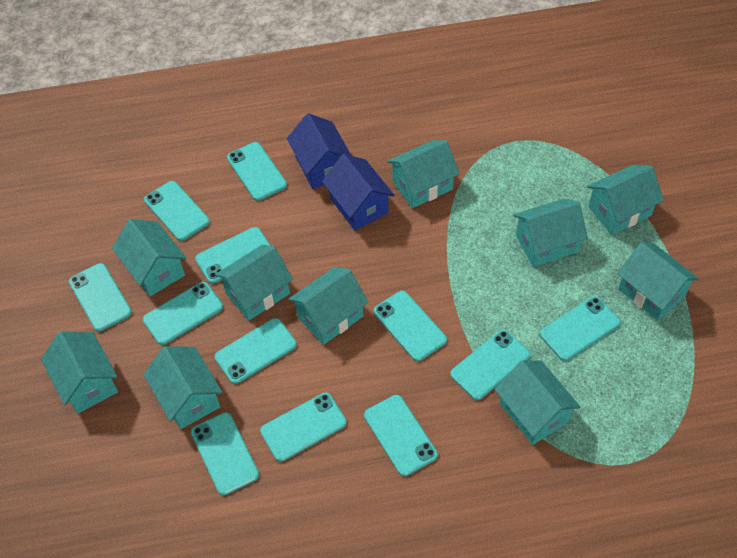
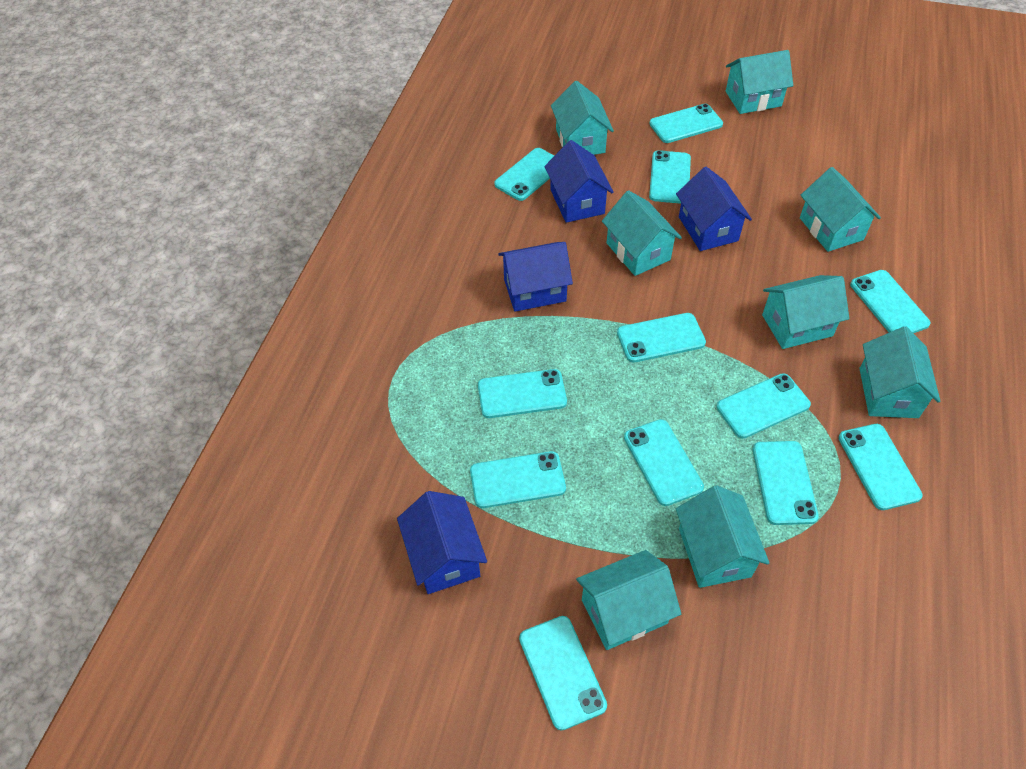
blue house: [287,113,351,189] [322,154,394,230] = 2 -> [397,491,487,594] [499,242,573,312] [545,140,614,223] [676,167,752,251] = 4
turquoise house: [41,331,118,413] [112,219,186,296] [144,346,223,429] [215,245,293,320] [289,267,369,345] [387,140,459,208] [495,360,580,445] [513,198,588,267] [587,165,664,235] [617,242,699,321] = 10 -> [551,81,614,155] [576,550,681,650] [602,190,682,276] [676,485,769,588] [726,50,793,114] [762,275,849,349] [800,167,881,252] [859,326,941,418] = 8

